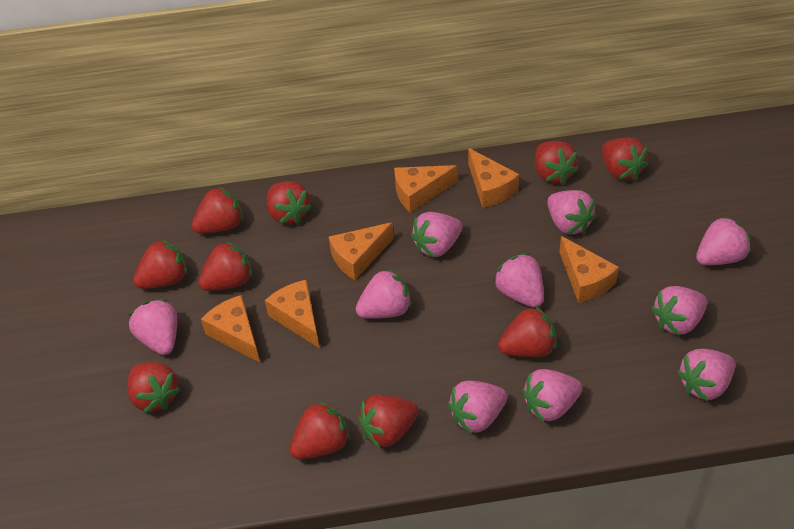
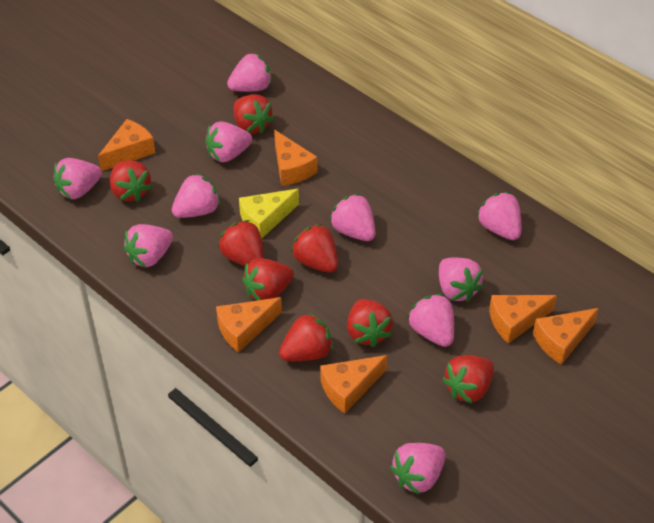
red strawberry: [128,362,181,413] [133,239,187,289] [191,186,243,233] [198,241,252,291] [267,181,312,224] [289,401,350,459] [358,395,419,448] [498,306,557,357] [535,141,578,185] [602,138,648,180] = 10 -> [110,161,152,202] [218,220,264,266] [234,94,274,134] [242,258,294,301] [279,312,333,361] [291,224,338,273] [347,299,393,347] [442,355,494,403] = 8
yellow cheese: none = 0 -> [239,189,299,239] = 1

